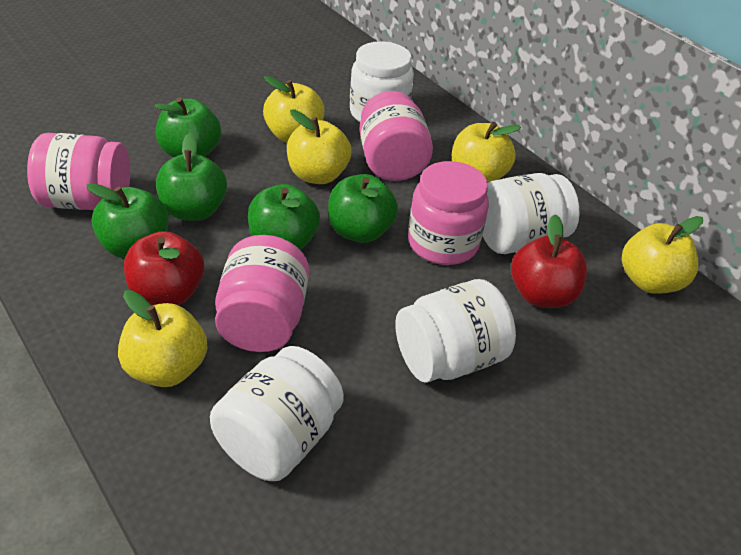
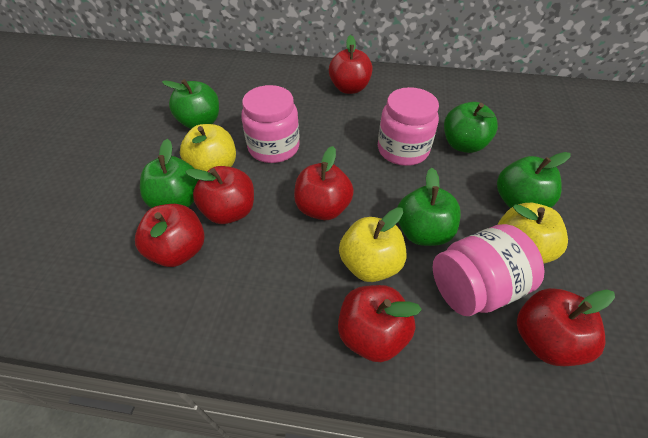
pink jar: [27,133,130,210] [215,235,309,352] [359,91,433,181] [408,161,489,265] = 4 -> [241,85,300,163] [378,87,439,166] [432,224,544,316] = 3
red apple: [124,231,204,305] [511,214,587,308] = 2 -> [135,204,205,267] [185,166,254,224] [294,146,354,220] [329,35,373,94] [338,285,422,362] [517,288,615,366] = 6
white jar: [210,346,344,481] [350,41,414,122] [395,279,516,383] [483,173,580,254] = 4 -> none = 0
yellow apple: [118,290,207,387] [263,76,325,143] [287,110,351,184] [452,122,521,183] [622,216,703,294] = 5 -> [180,124,236,171] [339,207,406,282] [498,203,568,263] = 3

